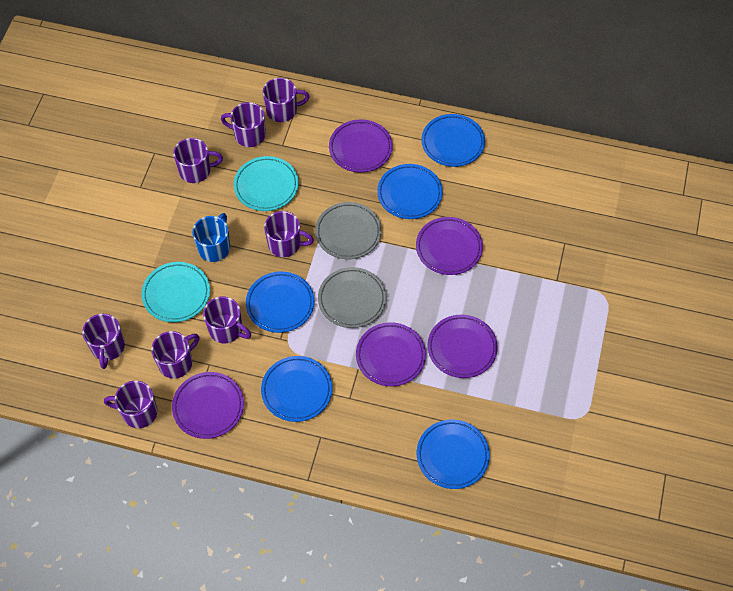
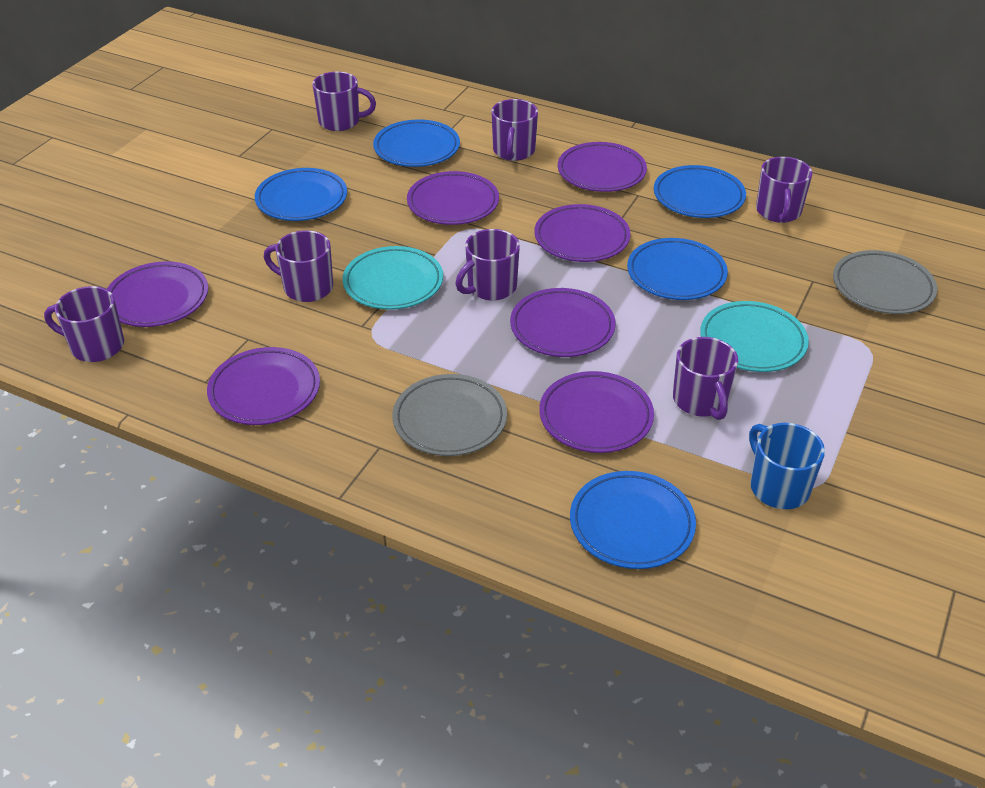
purple mug: [82,314,125,369] [104,381,158,428] [151,331,200,379] [173,138,223,183] [203,296,251,343] [221,102,266,147] [263,78,310,122] [264,211,314,257] = 8 -> [44,286,124,362] [264,230,333,302] [312,72,376,131] [455,229,520,300] [491,99,538,161] [673,337,738,420] [756,157,812,223] = 7
purple plate: [172,372,244,439] [329,119,393,173] [356,322,426,386] [416,217,483,275] [427,315,498,378] = 5 -> [107,261,208,327] [207,347,320,425] [407,171,499,225] [510,288,616,357] [534,204,631,262] [539,371,654,453] [558,142,647,192] = 7

